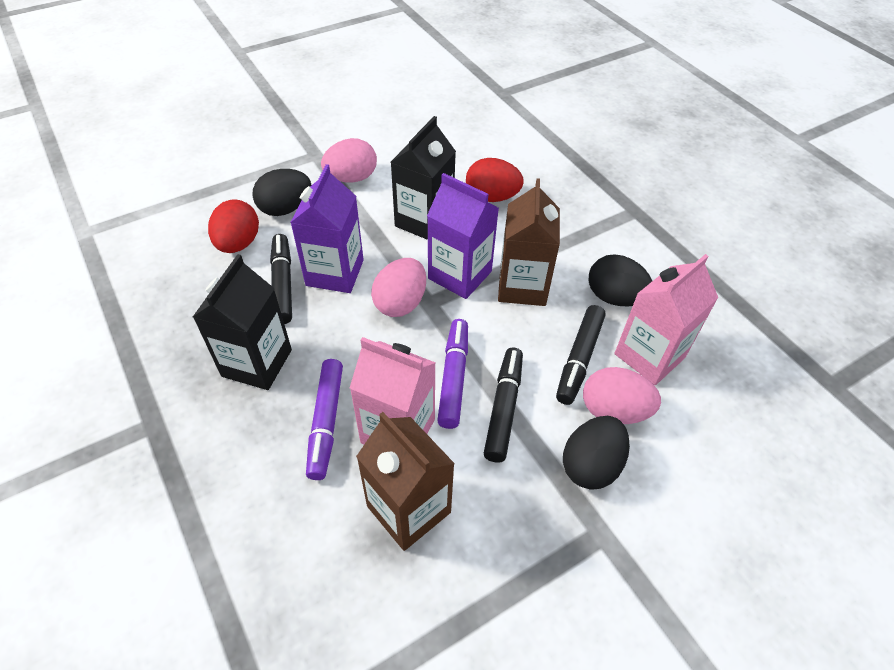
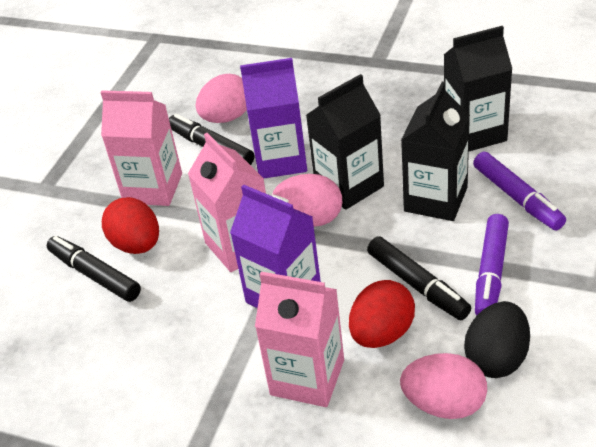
black carton: [193,254,292,390] [391,116,456,240] = 2 -> [306,74,384,210] [401,81,470,221] [444,26,512,151] = 3
black egg: [253,169,311,216] [563,416,630,490] [589,254,652,306] = 3 -> [464,301,530,378] = 1
brown carton: [356,412,455,551] [498,178,560,306] = 2 -> none = 0
pink carton: [350,337,436,444] [615,254,718,385] = 2 -> [100,90,182,206] [188,133,266,272] [255,272,344,407] = 3

